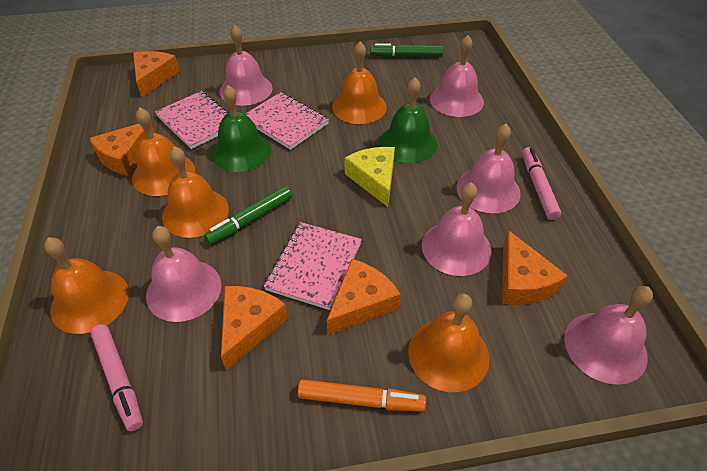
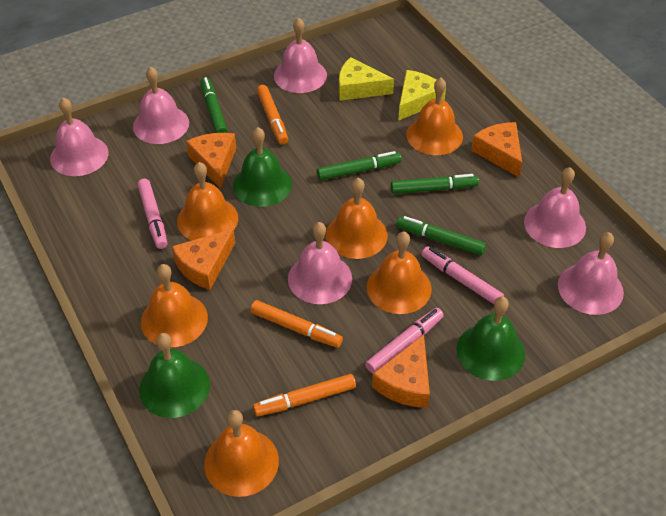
green bell: [212,85,271,172] [379,77,438,163] = 2 -> [139,333,210,418] [233,127,292,207] [456,296,525,381] = 3
green marker: [204,186,292,245] [370,43,443,57] = 2 -> [200,77,228,133] [317,151,402,180] [391,174,479,194] [396,216,486,255] = 4
orange bell: [44,237,129,334] [132,107,195,196] [162,146,229,238] [332,42,387,124] [408,293,490,392] = 5 -> [141,264,208,347] [177,162,238,240] [204,410,279,497] [326,178,388,259] [367,232,432,314] [406,78,463,155] = 6
orange cheese: [89,122,155,176] [133,51,180,97] [221,286,288,370] [327,259,401,335] [502,230,568,305] = 5 -> [172,229,235,290] [186,133,236,189] [372,335,430,408] [471,122,522,177] = 4
orange marker: [298,379,426,412] = 1 -> [251,300,343,348] [253,374,356,416] [257,85,288,145] = 3
pink marker: [90,324,143,432] [522,147,561,220] = 2 -> [137,179,167,249] [365,308,444,374] [421,246,504,304] = 3
pink notebook: [155,91,229,149] [245,92,329,150] [264,222,362,310] = 3 -> none = 0
yellow cheese: [344,147,395,207] = 1 -> [339,57,394,101] [398,70,446,121] = 2

